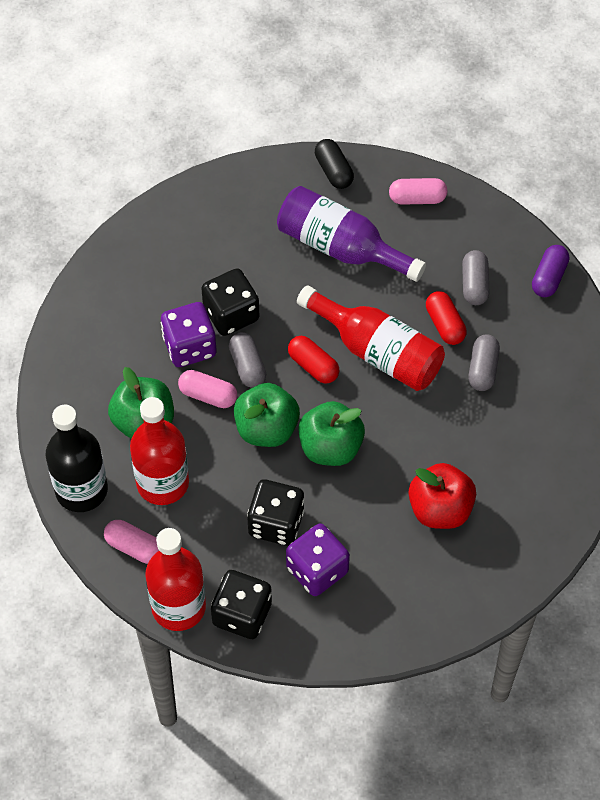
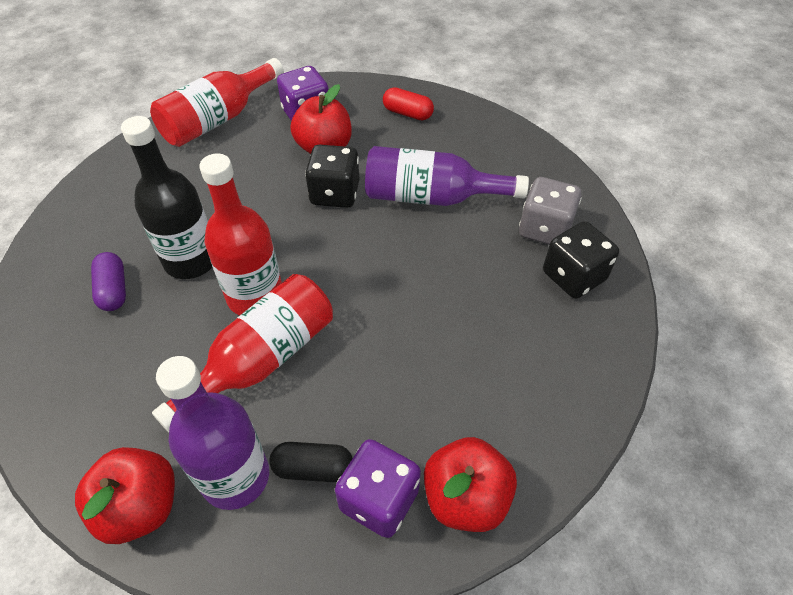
black dice: [201,269,259,336] [211,570,272,639] [247,479,305,546] = 3 -> [305,145,360,208] [543,221,619,299] = 2
green apple: [108,367,174,439] [234,383,300,447] [298,401,365,466] = 3 -> none = 0
grey capsule: [229,332,266,388] [462,250,489,305] [469,334,500,391] = 3 -> none = 0
grey dice: none = 0 -> [519,177,582,245] = 1
pink capsule: [104,520,159,564] [178,370,237,408] [389,178,448,205] = 3 -> none = 0
purple bottle: [277,186,426,282] = 1 -> [156,356,269,510] [365,146,529,206] = 2
red apple: [409,463,476,529] = 1 -> [75,447,175,544] [290,84,352,154] [424,437,517,532] = 3
red capsule: [288,336,339,384] [426,291,467,345] = 2 -> [383,87,434,120] = 1

